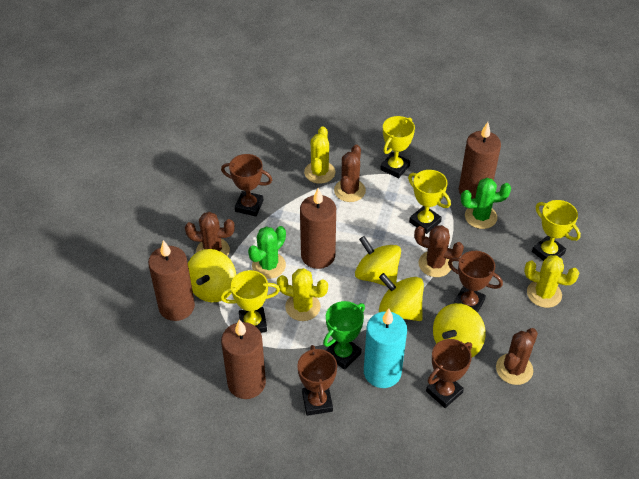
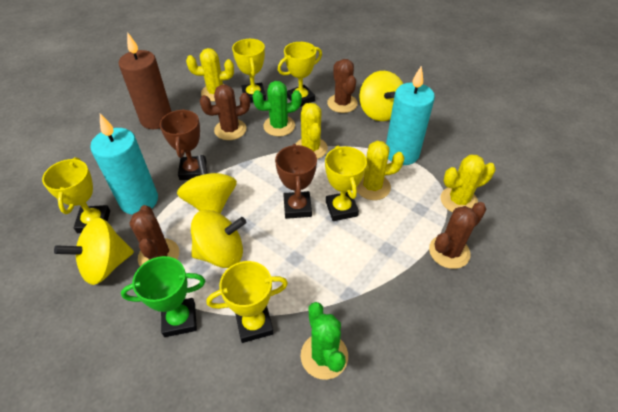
brown candle: [148,240,195,321] [221,319,266,399] [300,188,336,269] [459,122,501,199] = 4 -> [119,32,172,129] = 1
brown trophy: [221,154,272,216] [297,345,337,416] [426,339,472,408] [448,251,503,313] = 4 -> [160,109,207,180] [275,144,317,219] = 2
turquoise candle: [364,309,407,388] = 1 -> [90,114,158,215] [386,66,435,165] = 2
yellow cactus: [277,268,328,321] [304,126,335,184] [524,255,579,308] = 3 -> [186,48,234,102] [296,103,328,159] [356,141,405,200] [440,155,495,212] = 4
yellow trophy: [220,270,280,333] [380,116,415,179] [408,170,451,234] [532,200,581,261] = 4 -> [42,157,110,233] [207,261,288,343] [232,39,266,103] [278,42,322,107] [325,146,367,221] = 5

